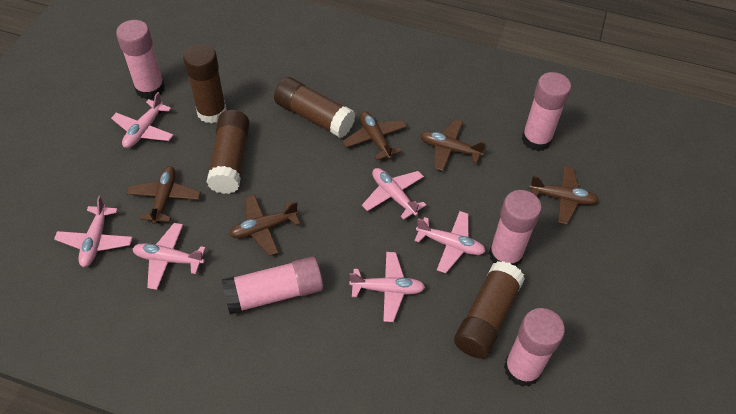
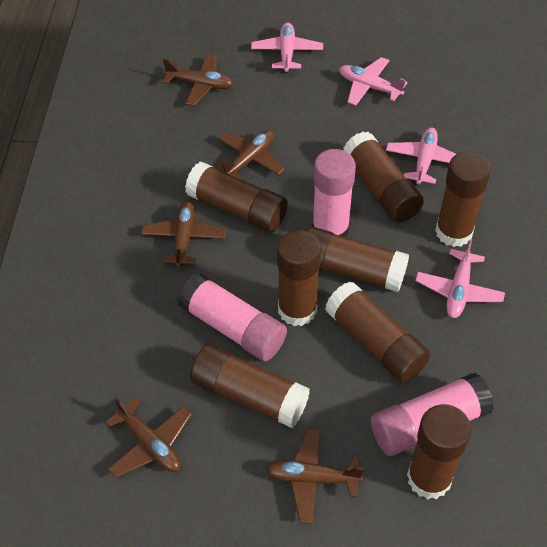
brown glue stick: [183,43,227,124] [206,110,250,194] [274,77,356,138] [454,261,525,359] = 4 -> [185,162,288,232] [190,344,310,428] [277,230,321,326] [306,227,409,292] [325,281,430,383] [343,132,424,223] [407,404,471,499] [435,151,491,247] = 8
pink glue stick: [116,20,165,99] [222,257,323,315] [489,190,542,267] [504,308,565,387] [522,72,571,151] = 5 -> [178,273,287,361] [312,149,356,237] [371,373,494,456] = 3
pink plane: [54,196,133,267] [111,92,174,148] [132,223,206,290] [349,252,425,322] [362,168,426,220] [414,211,486,273] = 6 -> [251,23,323,73] [339,57,408,106] [386,128,456,185] [415,239,505,318] = 4

